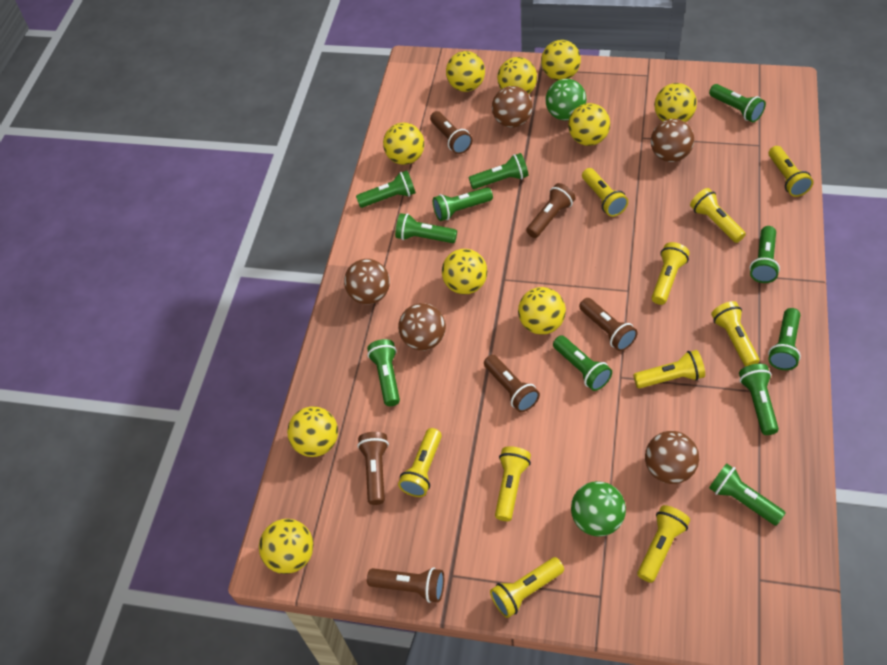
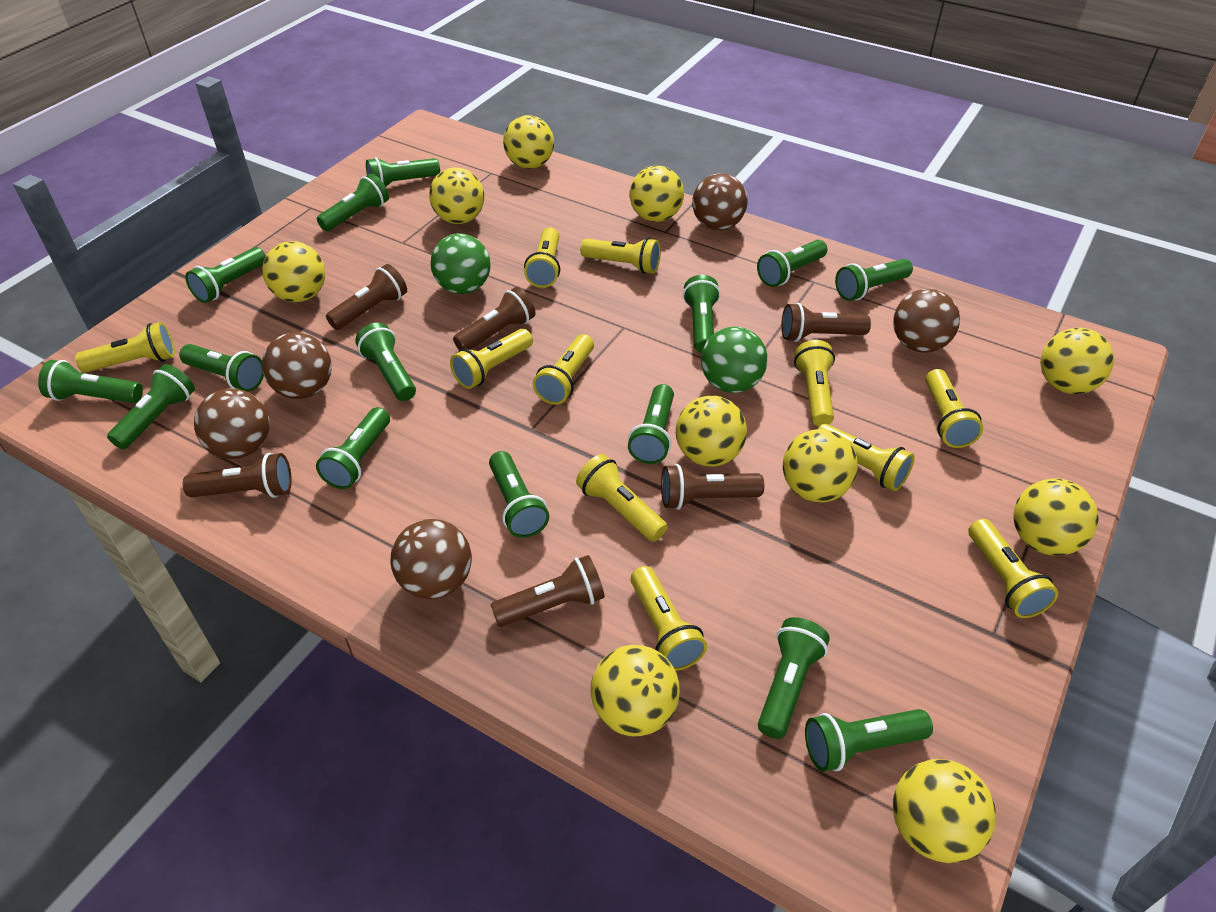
green flashlight: [356,171,416,208] [367,339,400,406] [395,213,457,243] [433,187,493,221] [469,153,528,189] [553,335,612,391] [709,84,766,122] [709,463,785,526] [739,364,779,435] [749,226,780,283] [768,308,801,370] = 11 -> [38,360,143,403] [107,364,195,449] [179,344,264,392] [185,247,266,303] [316,407,390,489] [317,174,389,231] [355,323,416,401] [366,157,440,187] [489,451,549,538] [628,384,674,464] [683,275,720,353] [757,240,827,287] [758,617,830,739] [805,709,933,772] [835,259,913,301] = 15
yellow flashlight: [398,428,442,497] [490,557,564,618] [495,446,531,521] [582,168,628,217] [633,350,705,388] [637,505,690,583] [652,242,690,305] [690,188,746,243] [711,301,759,367] [769,146,813,197] = 10 -> [75,322,175,372] [450,329,533,389] [524,227,560,288] [533,334,594,405] [576,454,668,542] [580,237,661,274] [630,566,707,671] [794,340,835,426] [818,424,914,491] [925,369,983,448] [968,519,1058,618] = 11

